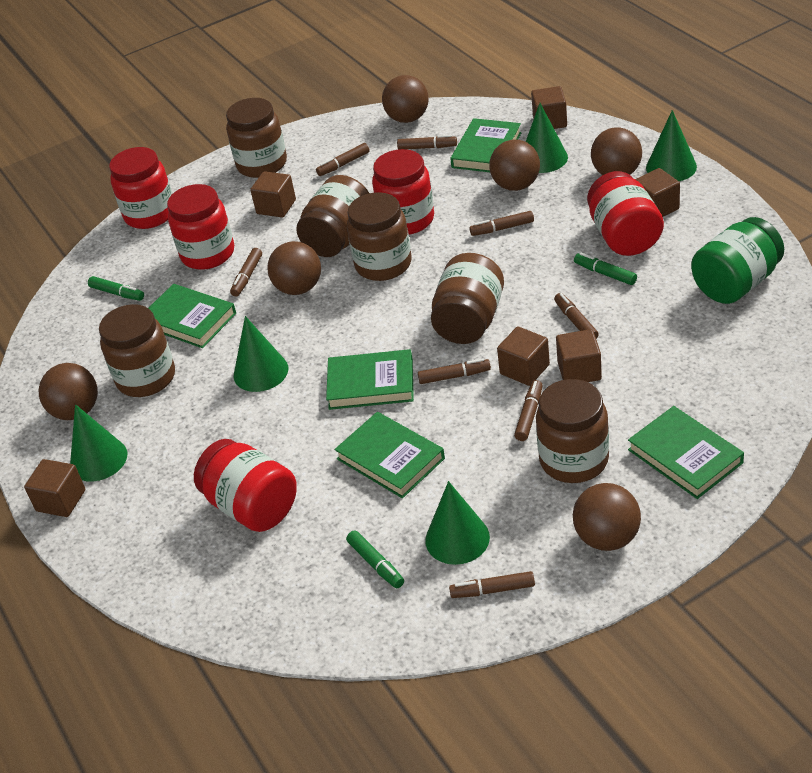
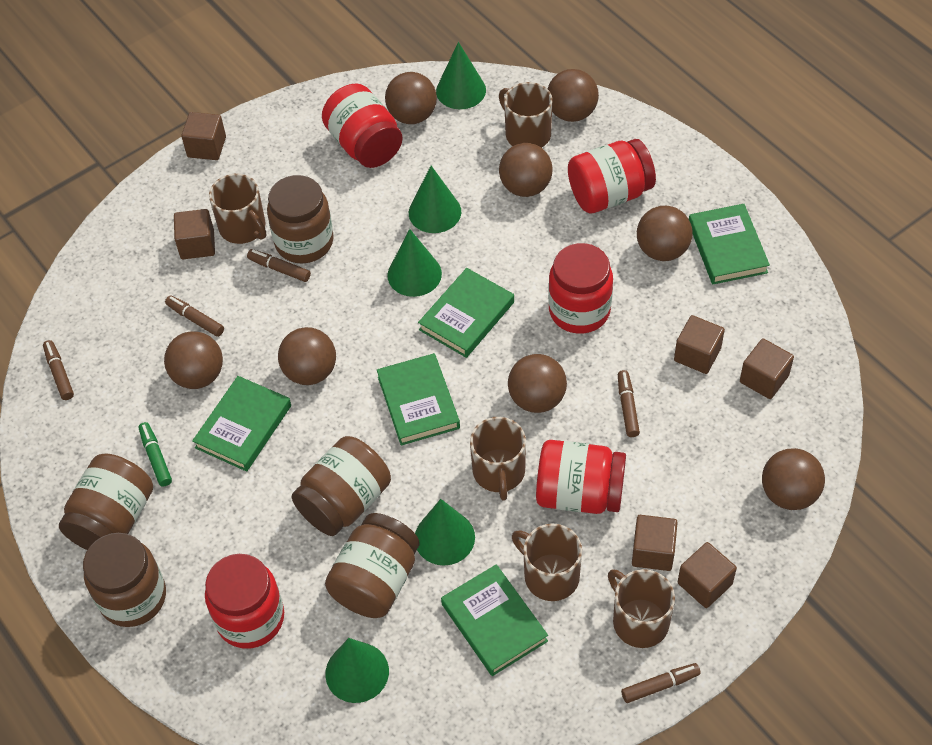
brown ball: [39,363,98,420] [267,241,321,295] [382,75,429,123] [489,140,540,191] [573,483,641,551] [591,127,642,175] = 6 -> [164,331,223,389] [278,327,336,385] [385,72,437,124] [499,143,553,197] [508,354,567,413] [548,69,599,122] [637,206,692,261] [762,448,825,510] = 8
brown jar: [99,304,175,397] [226,98,287,178] [296,175,369,257] [347,192,411,281] [431,253,504,344] [536,379,609,483] = 6 -> [59,453,153,550] [83,533,166,627] [267,175,334,263] [292,436,391,536] [325,513,420,618] = 5
brown marker: [230,248,262,296] [316,143,370,176] [397,135,457,150] [418,358,491,384] [449,571,535,598] [469,211,534,236] [514,380,543,441] [554,293,599,339] = 8 -> [43,340,74,400] [165,295,224,337] [247,249,311,282] [618,370,640,437] [621,663,701,703] = 5
brown mug: none = 0 -> [209,174,266,244] [470,417,526,501] [499,82,552,148] [512,523,582,601] [608,569,675,648] = 5
green jar: [691,217,784,304] = 1 -> none = 0
green marker: [88,276,144,301] [346,530,404,588] [574,253,637,285] = 3 -> [138,422,172,487] = 1

